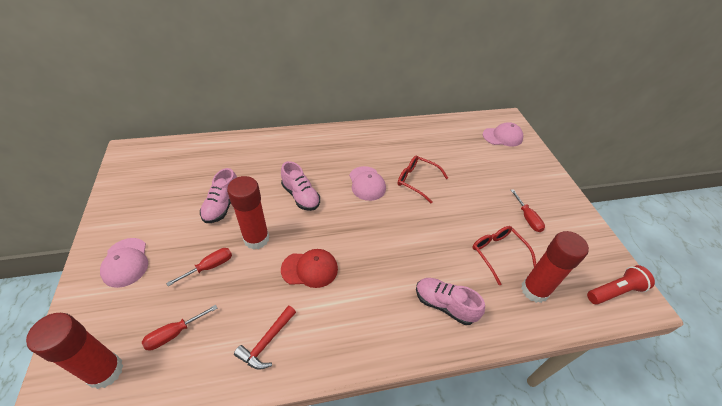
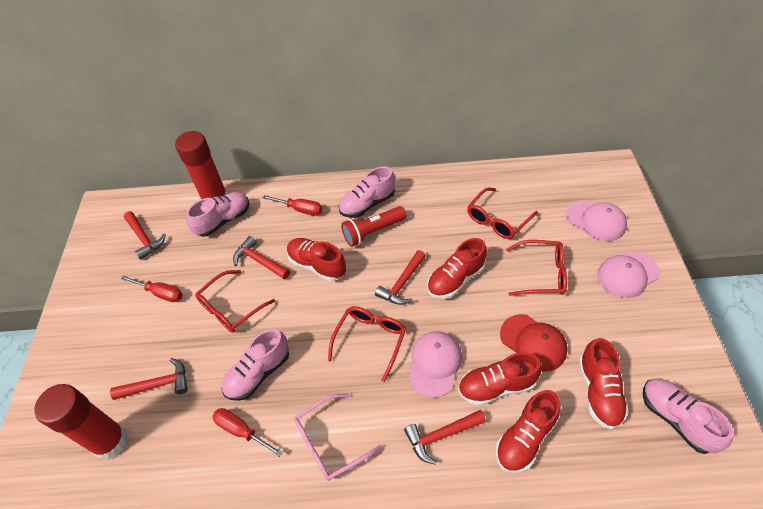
pink glasses: none = 0 -> [294,393,383,481] = 1
pink shoe: [200,168,237,223] [281,161,320,211] [416,278,485,325] = 3 -> [186,192,249,237] [222,329,289,401] [339,166,395,218] [643,378,734,454] = 4
red glasses: [397,155,448,203] [472,226,536,285] = 2 -> [195,270,275,333] [328,306,406,382] [467,187,538,239] [506,240,567,296] = 4
red glue stick: [26,313,123,389] [227,176,269,250] [521,231,589,303] = 3 -> [34,384,128,460] [175,131,227,199] = 2
red hammer: [234,305,296,370] = 1 -> [110,358,188,400] [124,211,166,260] [233,236,290,280] [375,250,426,305] [404,410,486,465] = 5
red shoe: none = 0 -> [287,238,346,281] [427,238,487,299] [458,352,542,406] [495,390,561,473] [579,338,629,429] = 5

